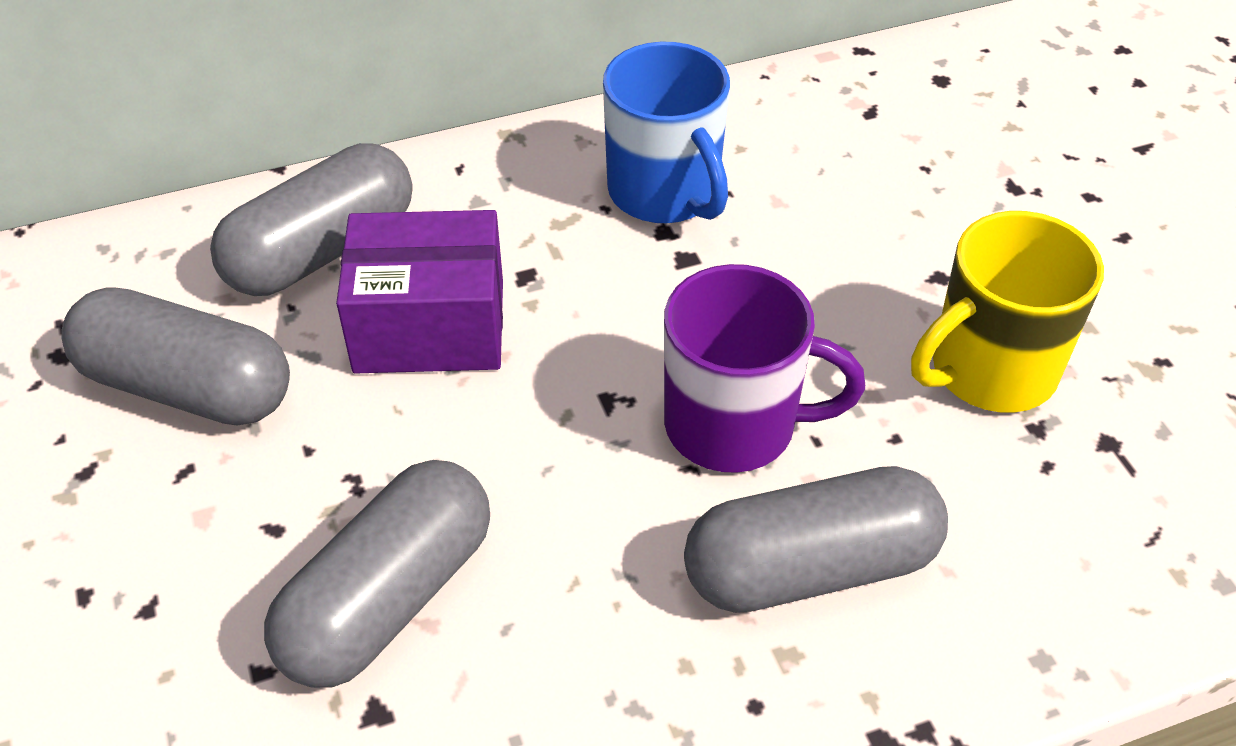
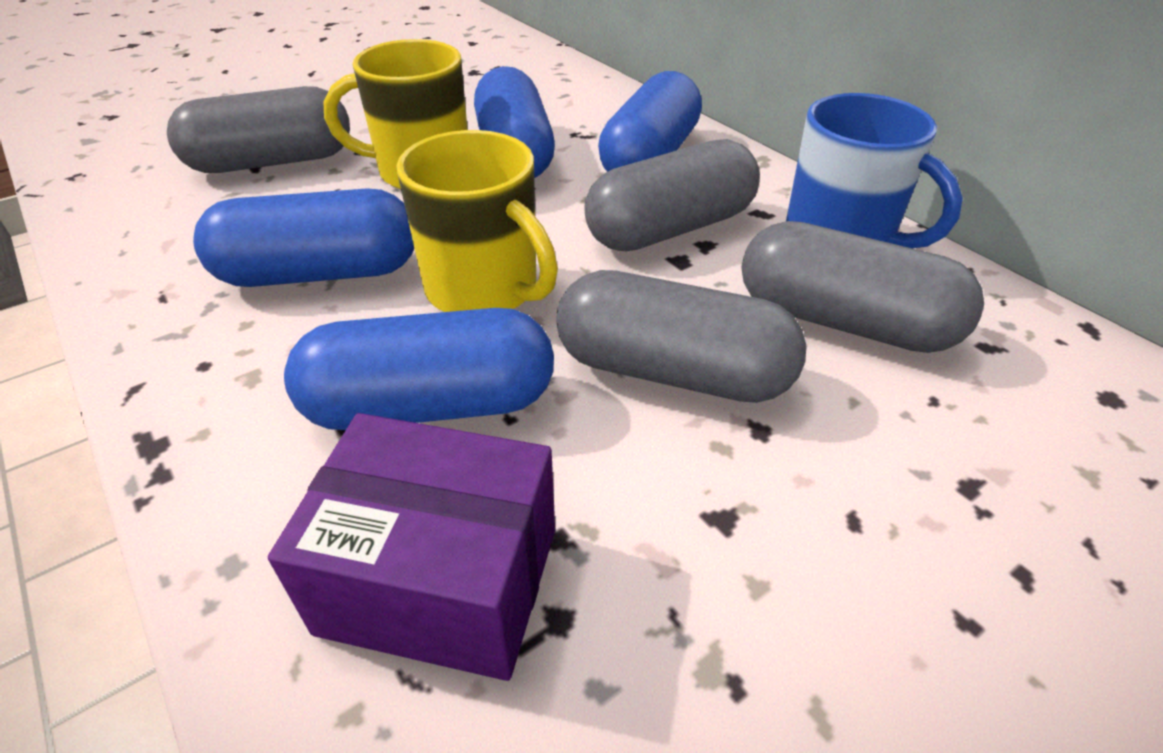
blue capsule: none = 0 -> [193,188,414,287] [284,308,554,430] [474,66,555,178] [598,71,702,172] = 4
purple mug: [664,264,865,473] = 1 -> none = 0
yellow mug: [911,211,1104,413] = 1 -> [324,39,467,189] [396,130,558,312] = 2

